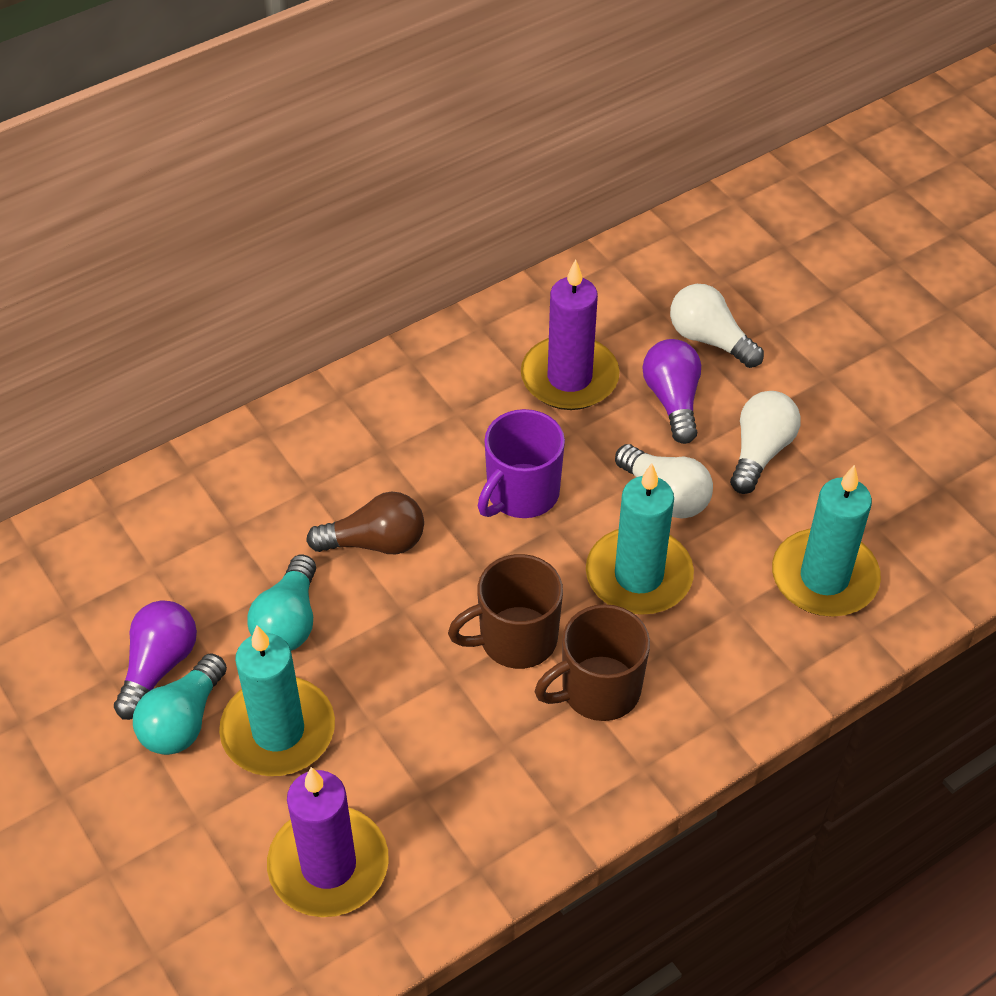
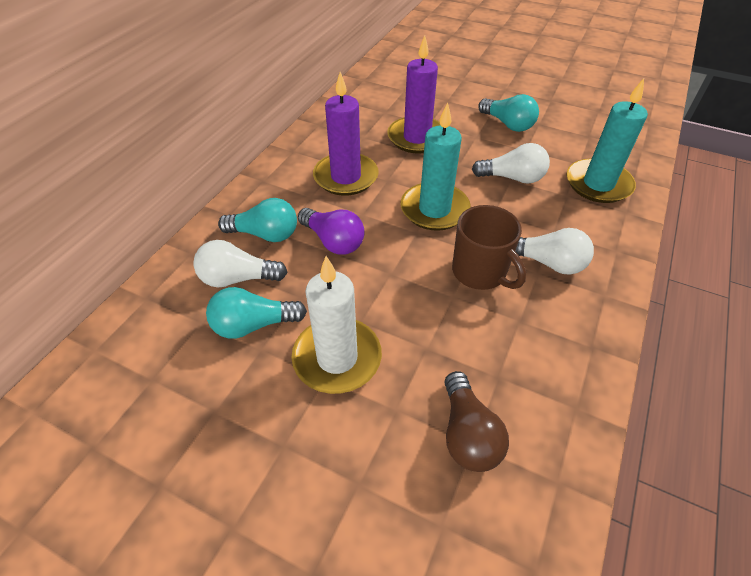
brown mug: [448,554,563,669] [535,604,650,721] = 2 -> [452,205,526,290] = 1
purple light bulb: [114,600,197,720] [643,339,701,444] = 2 -> [298,208,365,255] = 1
purple mug: [478,409,565,518] = 1 -> none = 0
turquoise candle: [219,625,335,776] [586,463,694,615] [772,465,881,617] = 3 -> [400,102,471,231] [566,78,648,203] = 2
turquoise light bulb: [133,653,227,755] [247,555,316,651] = 2 -> [206,287,307,339] [218,198,297,242] [478,94,539,132] = 3
white candle: none = 0 -> [292,256,382,394] = 1

